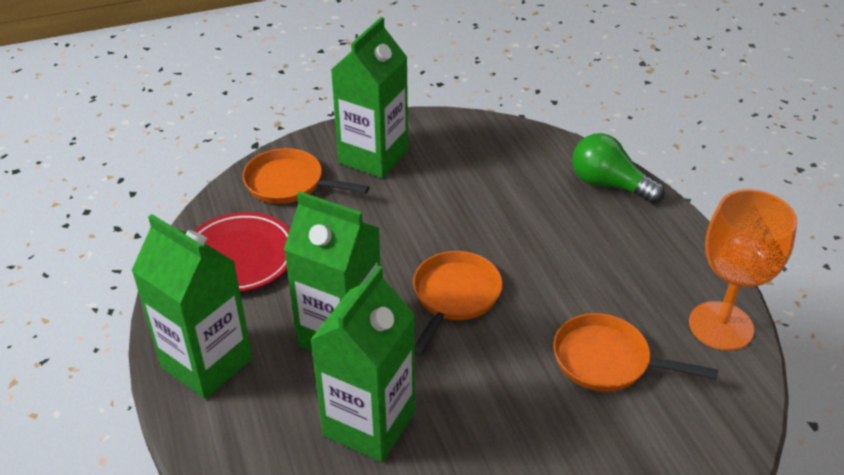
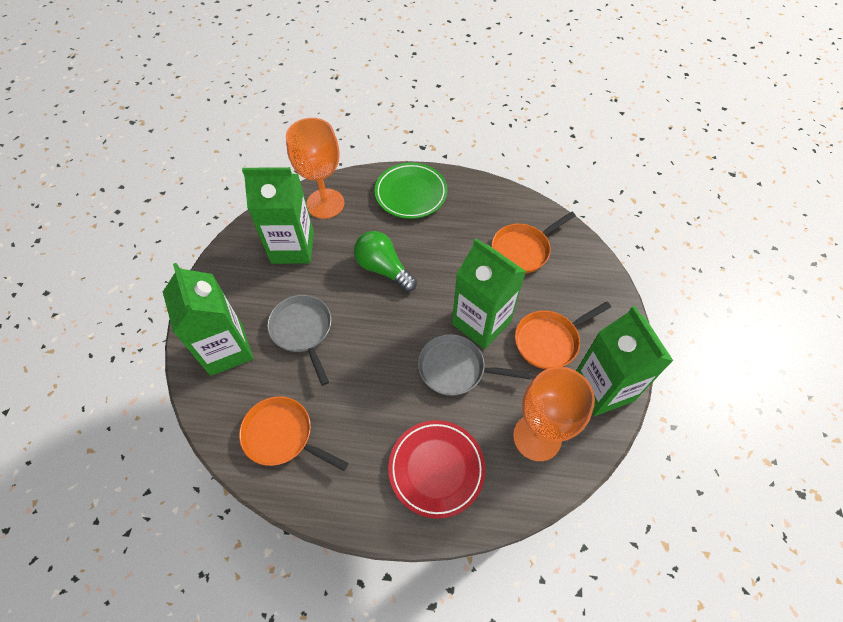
green plate: none = 0 -> [374,163,447,219] = 1
grey pan: none = 0 -> [267,295,331,386] [418,334,531,396] = 2
orange goblet: [689,189,798,351] = 1 -> [286,118,344,219] [513,367,595,461] = 2

